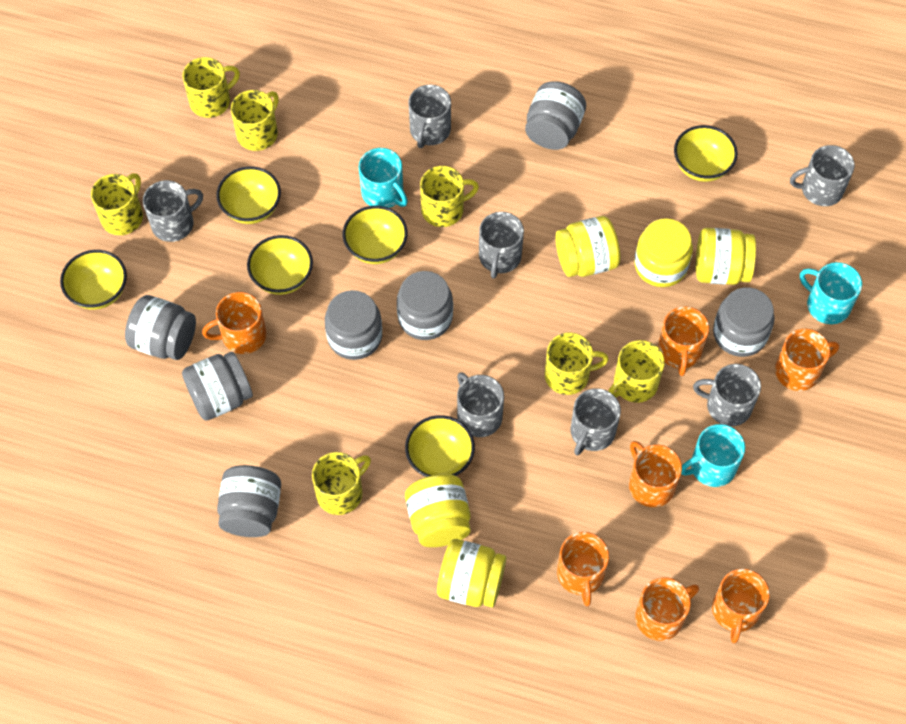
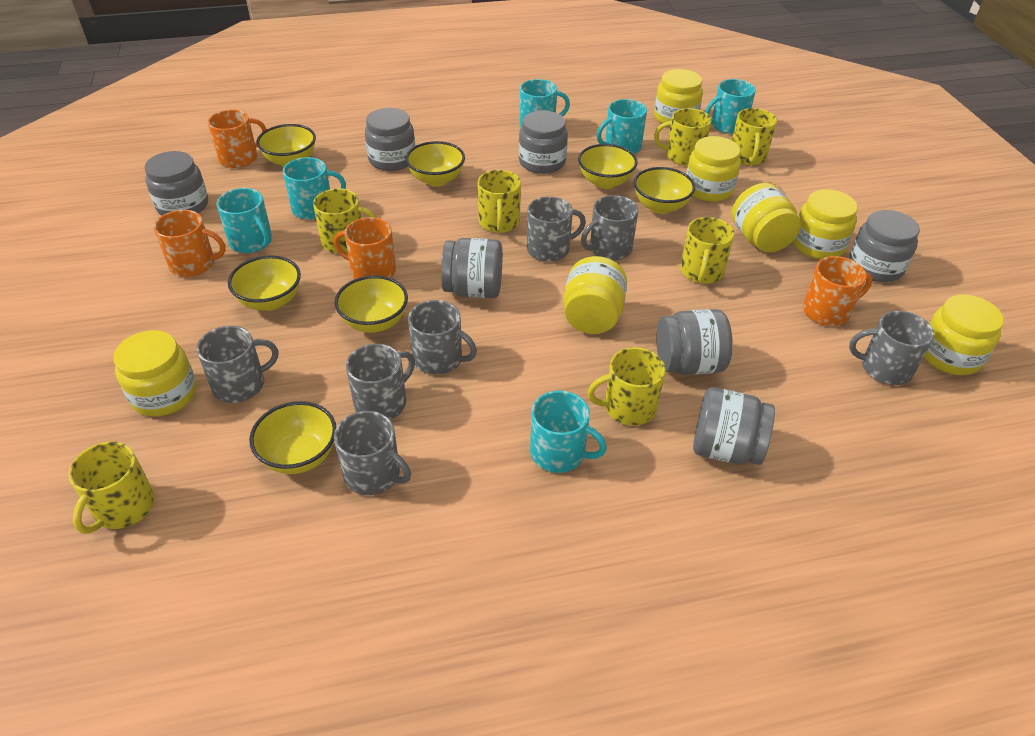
orange mug: [202,292,266,354] [557,532,609,606] [629,441,682,507] [635,577,699,641] [658,306,709,376] [712,569,770,643] [775,329,839,391] = 7 -> [154,210,226,277] [208,110,267,168] [334,217,396,279] [803,256,872,326] = 4
turquoise mug: [359,148,408,208] [681,424,745,487] [800,262,862,324] = 3 -> [217,188,272,253] [283,157,346,220] [520,79,570,127] [530,391,607,473] [597,99,647,154] [705,79,756,134] = 6
yellow bowl: [60,250,127,310] [216,166,281,224] [247,235,313,295] [342,206,408,264] [405,415,475,477] [674,125,738,182] = 6 -> [228,255,301,311] [249,401,336,474] [257,124,316,167] [334,275,408,333] [405,141,465,186] [578,144,638,189] [634,167,695,214] = 7
yellow jar: [405,474,471,547] [437,539,506,607] [555,216,620,277] [634,218,693,287] [696,228,756,285] = 5 -> [113,330,197,417] [563,256,627,334] [654,69,703,127] [686,136,740,202] [732,183,801,253] [793,189,858,260] [924,295,1004,375] = 7

